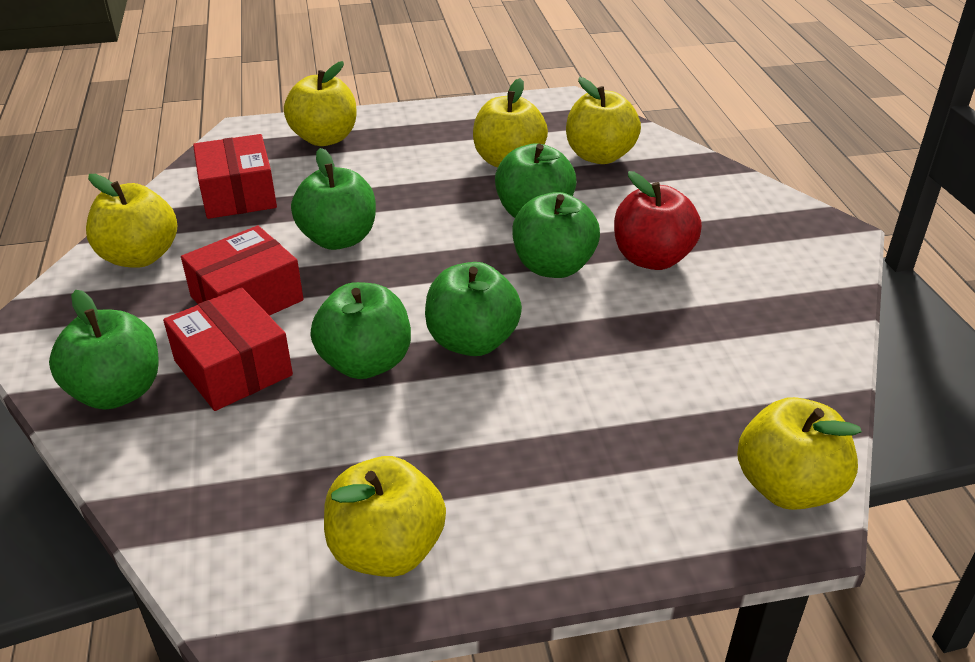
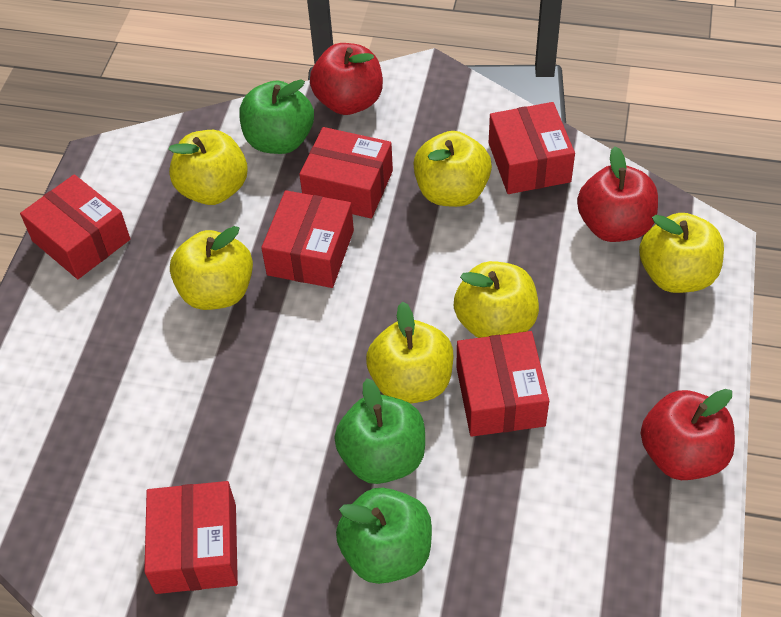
green apple: [49,290,159,410] [291,148,376,250] [310,282,411,379] [425,262,522,356] [495,143,577,218] [512,192,600,278] = 6 -> [239,79,314,154] [334,378,425,484] [336,488,432,584] = 3
red apple: [614,171,702,270] = 1 -> [310,43,383,115] [577,146,658,242] [641,389,735,480] = 3
red box: [163,287,293,411] [181,225,304,316] [193,134,277,219] = 3 -> [20,174,131,279] [144,481,238,594] [261,190,354,288] [299,127,393,219] [456,331,549,437] [489,102,575,194] = 6

